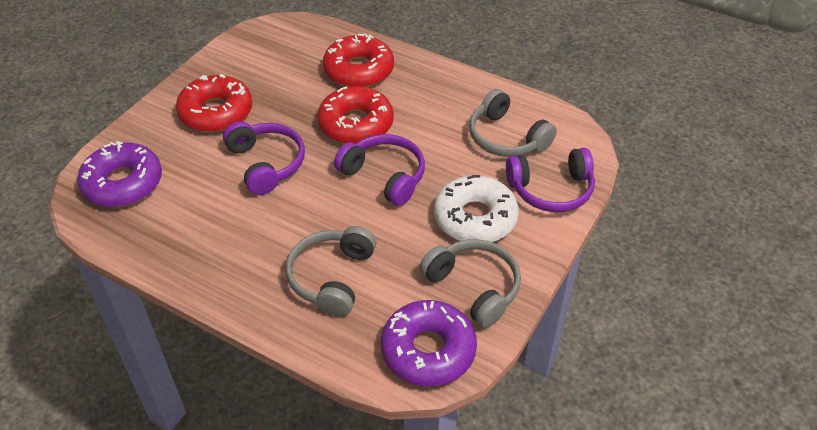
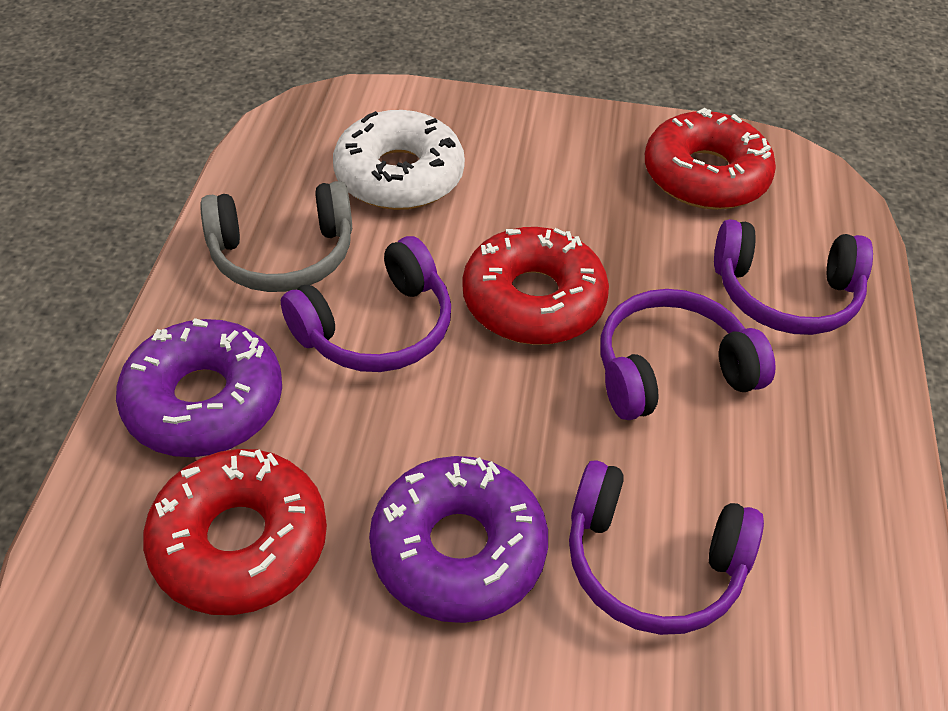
grey headphones: [286,226,376,317] [419,239,521,328] [469,89,557,157] = 3 -> [200,181,352,292] = 1
purple headphones: [223,121,305,195] [334,134,425,206] [506,148,595,212] = 3 -> [281,236,451,372] [569,460,764,635] [600,289,776,420] [714,219,873,335] = 4

